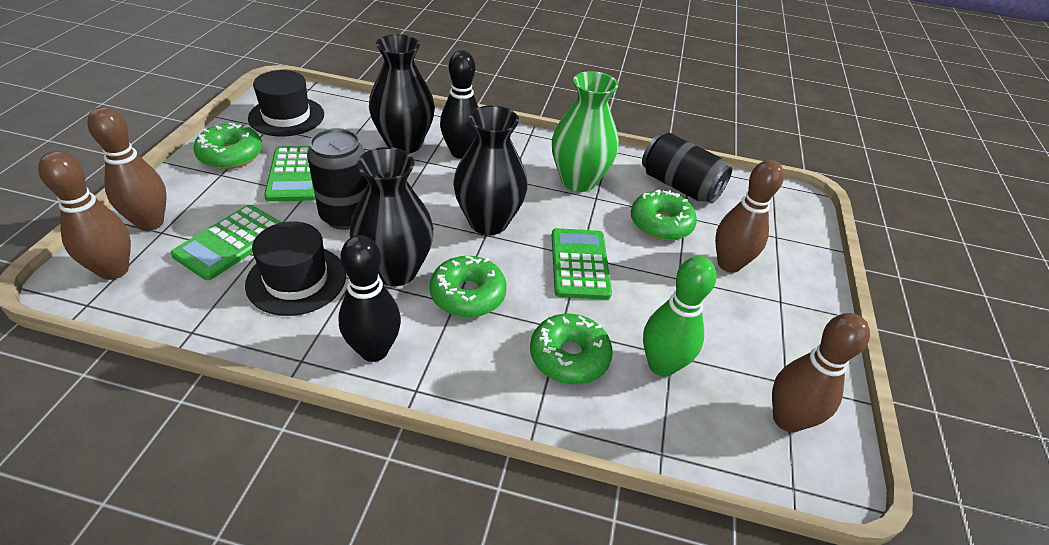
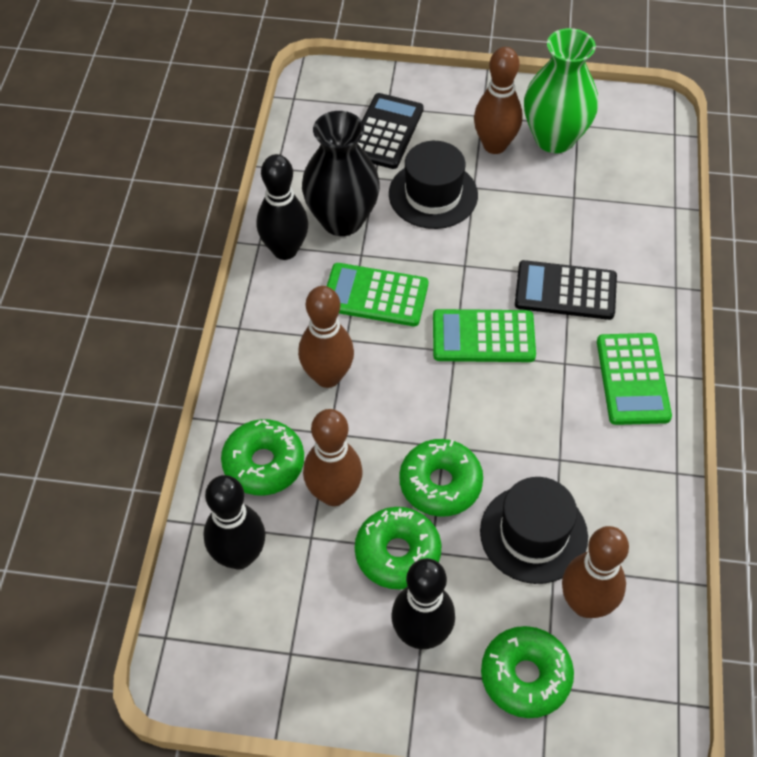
black bowling pin: [338,235,401,362] [440,50,479,159] = 2 -> [203,475,265,569] [257,154,308,260] [391,558,455,649] = 3
black calculator: none = 0 -> [358,93,424,169] [515,260,617,320] = 2
black can: [307,128,368,230] [642,133,732,203] = 2 -> none = 0
black vase: [350,147,434,286] [369,34,435,153] [453,105,528,235] = 3 -> [302,111,380,236] = 1
green bowling pin: [643,256,716,377] = 1 -> none = 0

